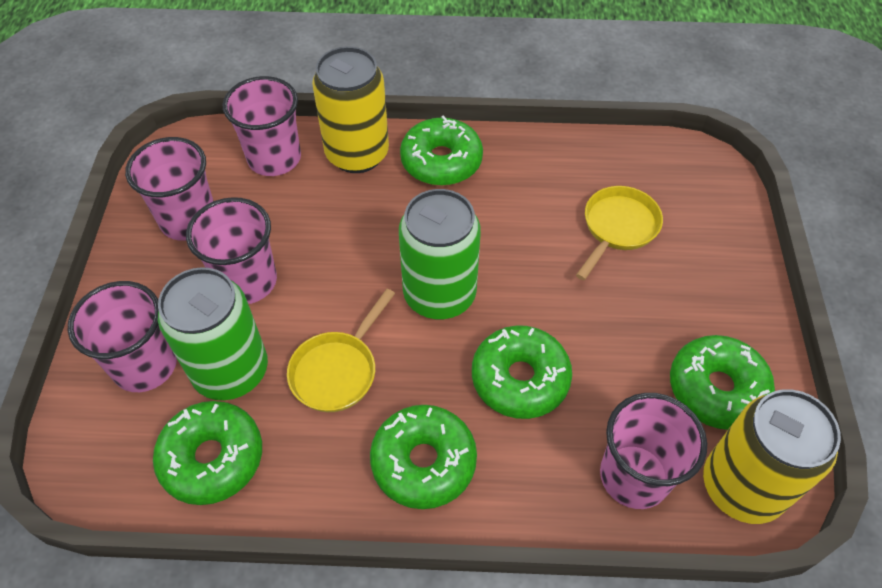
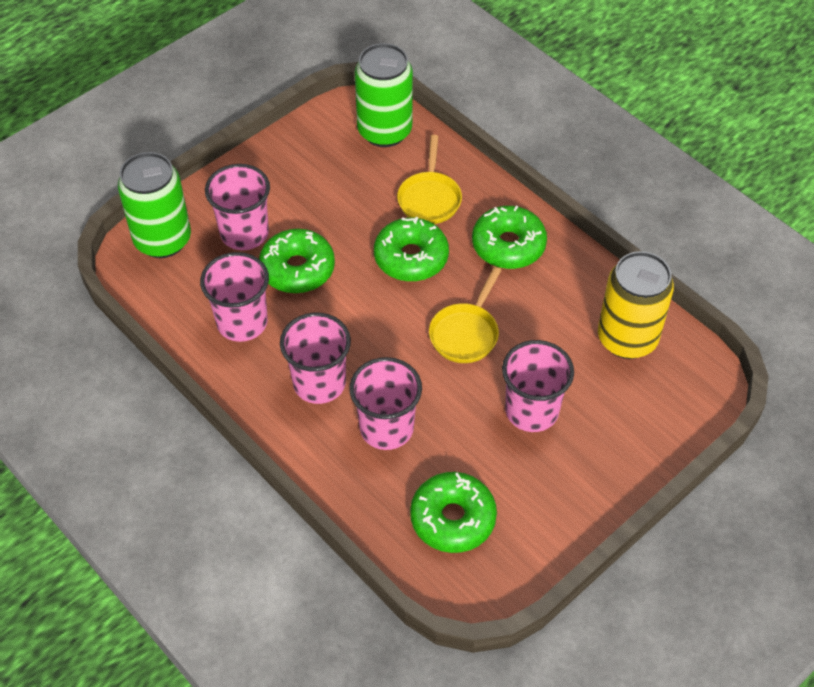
green donut: [153,401,262,505] [370,405,477,509] [400,115,483,186] [472,325,572,419] [670,335,775,430] = 5 -> [259,229,335,293] [374,217,449,281] [410,472,497,553] [472,206,547,269] = 4
yellow can: [312,46,389,173] [703,389,841,524] = 2 -> [598,251,674,359] = 1

